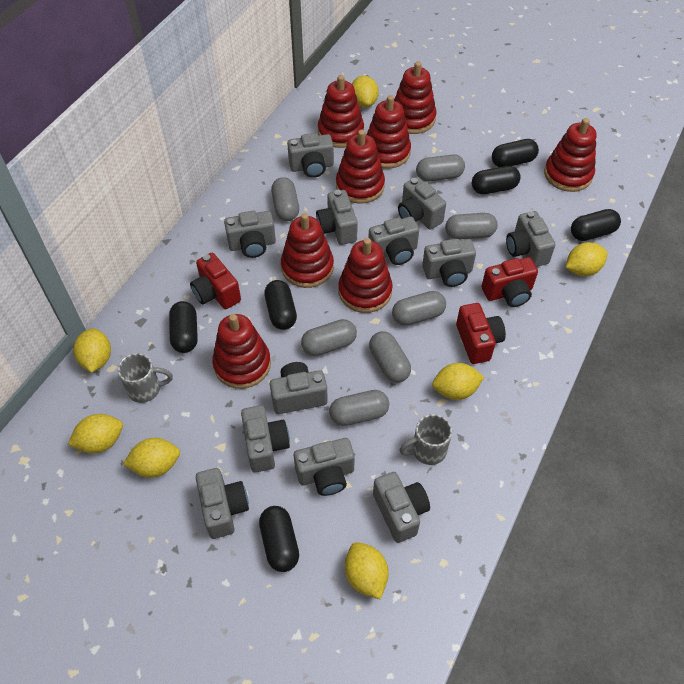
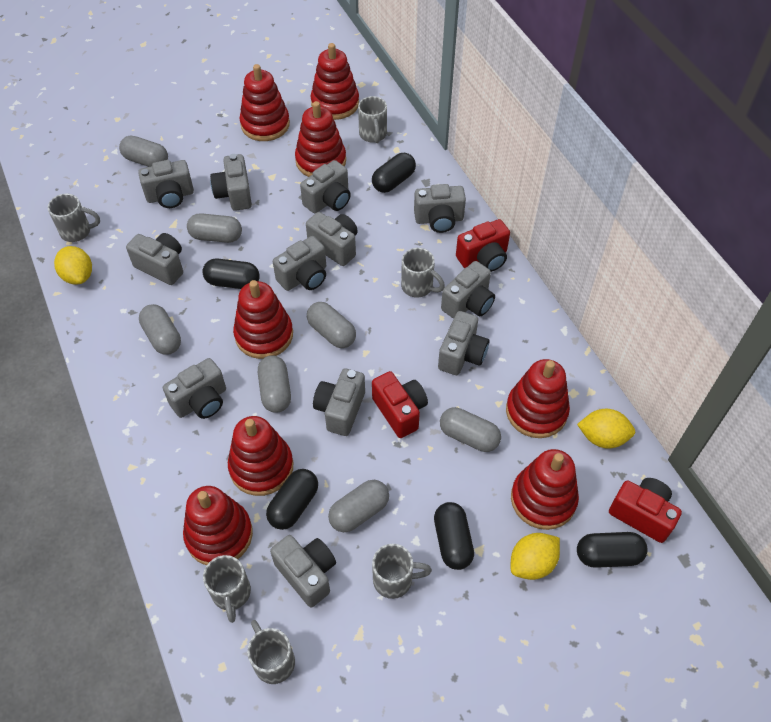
black capsule: [169,301,198,353] [259,506,299,572] [264,280,297,330] [472,166,521,194] [492,139,539,167] [571,209,621,241] = 6 -> [202,259,260,289] [266,469,318,530] [372,153,416,193] [434,502,474,570] [577,532,648,568] = 5
grey mug: [118,353,173,403] [400,414,452,465] = 2 -> [48,193,100,242] [203,555,251,623] [247,620,295,684] [358,96,387,143] [372,544,432,599] [401,248,445,297] = 6
yellow lemon: [68,414,123,453] [73,328,111,373] [123,438,180,478] [345,542,388,599] [352,76,379,107] [432,363,484,400] [566,242,607,276] = 7 -> [54,246,92,285] [511,533,560,580] [577,409,635,449] = 3

